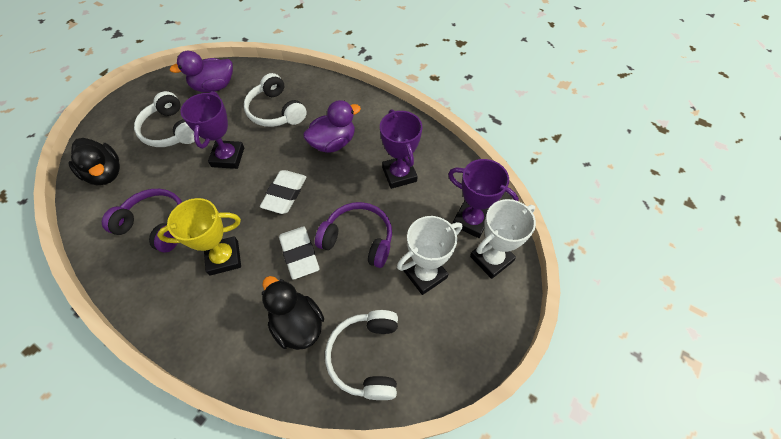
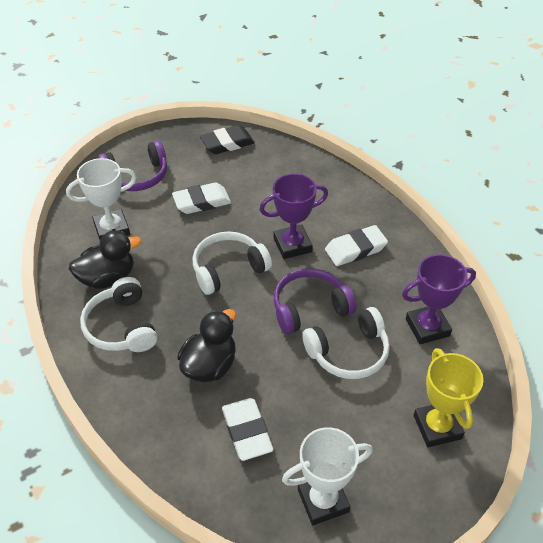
black eraser: none = 0 -> [200,125,255,154] = 1
purple duck: [170,51,233,93] [303,100,361,153] = 2 -> none = 0
purple trophy: [181,91,244,169] [380,109,422,189] [448,159,519,238] = 3 -> [259,174,328,259] [402,254,476,344] = 2
white eraser: [260,170,306,214] [279,226,319,280] = 2 -> [172,182,231,214] [222,398,273,461] [325,225,388,266] = 3

